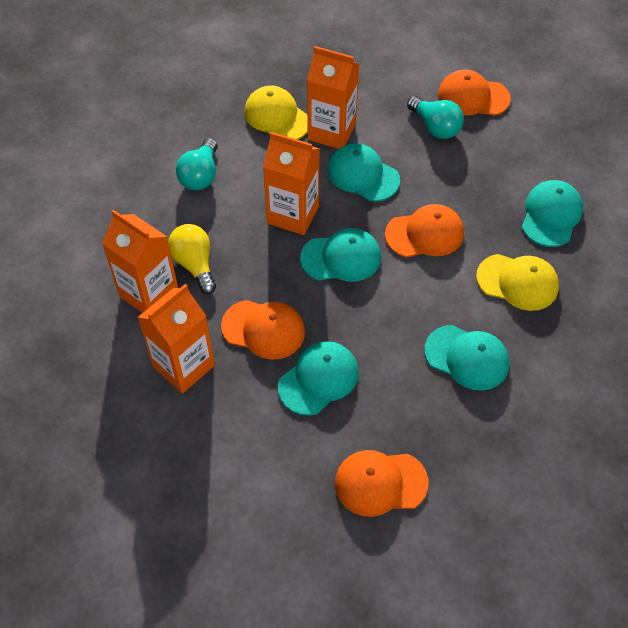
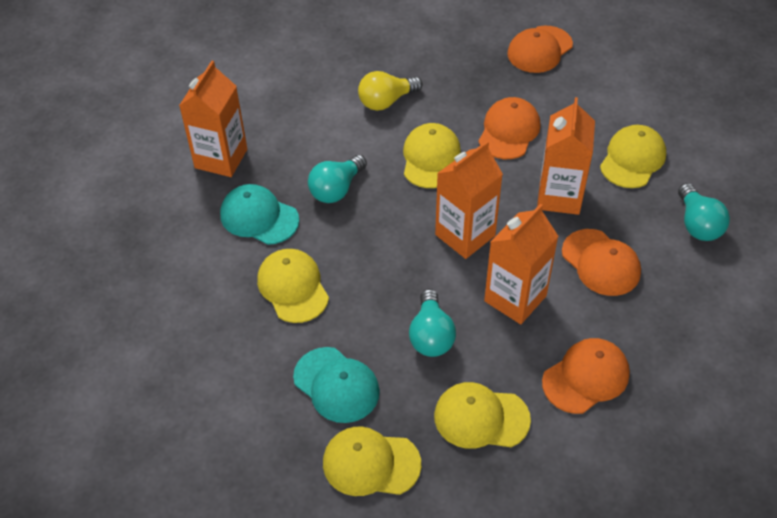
turquoise cap: [278,341,359,416] [300,228,381,282] [328,143,400,201] [424,325,509,391] [522,180,583,247] = 5 -> [220,184,299,245] [293,347,380,423] = 2
turquoise light bulb: [176,138,218,190] [407,96,464,139] = 2 -> [308,155,367,203] [409,289,456,357] [678,183,730,241] = 3
yellow cap: [244,85,308,140] [476,254,559,311] = 2 -> [257,249,329,323] [323,427,421,496] [403,123,461,188] [434,382,531,449] [600,125,666,188] = 5

